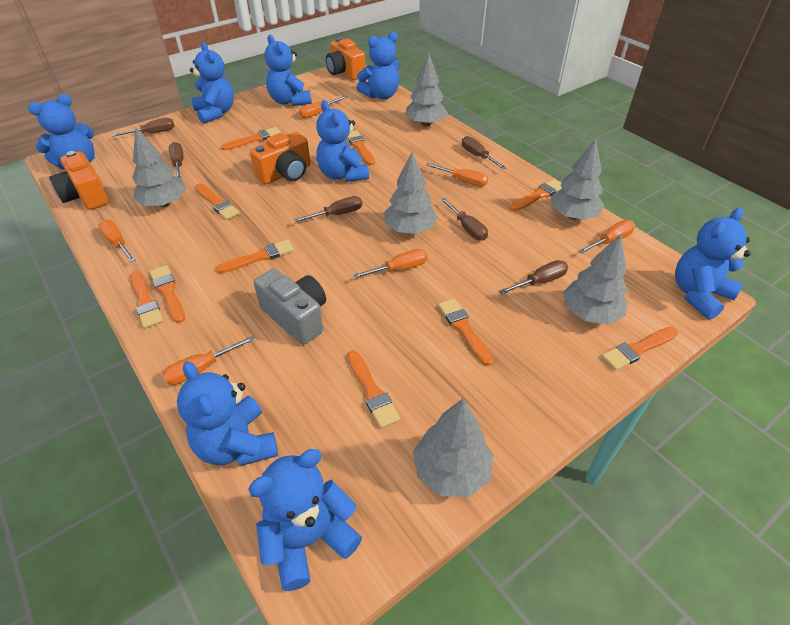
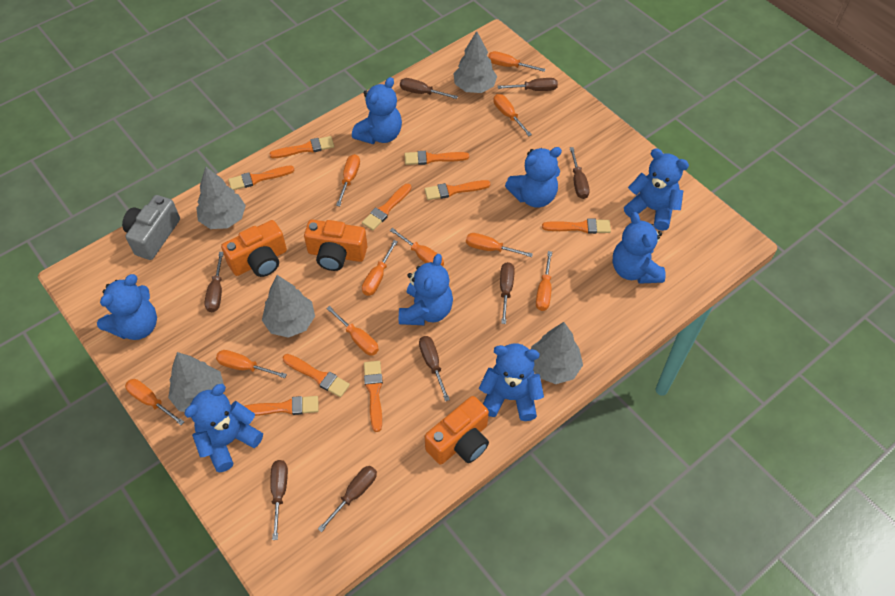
brown screwdriver: [112,118,175,137] [169,142,183,179] [294,196,362,223] [440,198,488,241] [462,136,506,169] [499,260,568,294] = 6 -> [205,252,223,312] [270,460,288,540] [318,466,377,532] [400,78,458,99] [419,336,450,401] [498,78,558,91] [500,262,515,324] [570,147,590,199] = 8
grey tree: [132,128,186,207] [384,152,438,234] [405,54,448,126] [413,398,493,497] [551,139,604,220] [563,234,628,324] = 6 -> [168,352,224,412] [196,167,246,229] [262,275,315,338] [453,31,497,93] [531,322,583,384] = 5
orange brush: [130,271,163,328] [150,265,185,323] [195,183,240,220] [215,239,294,273] [221,127,281,150] [347,131,375,165] [347,350,400,428] [438,298,493,366] [510,179,562,211] [601,327,678,371] = 10 -> [228,165,294,190] [244,396,319,416] [269,136,334,158] [283,354,350,397] [362,184,411,230] [364,361,383,432] [404,151,469,165] [424,180,490,200] [542,219,611,234] = 9
orange screwdriver: [98,219,136,262] [163,336,255,385] [299,96,348,118] [353,249,428,279] [426,163,488,186] [579,220,635,254] = 6 -> [125,379,184,425] [216,350,287,378] [326,306,379,356] [336,154,360,206] [362,240,398,296] [390,228,444,266] [466,233,533,257] [488,51,545,72] [494,94,532,136] [536,251,552,311] = 10

